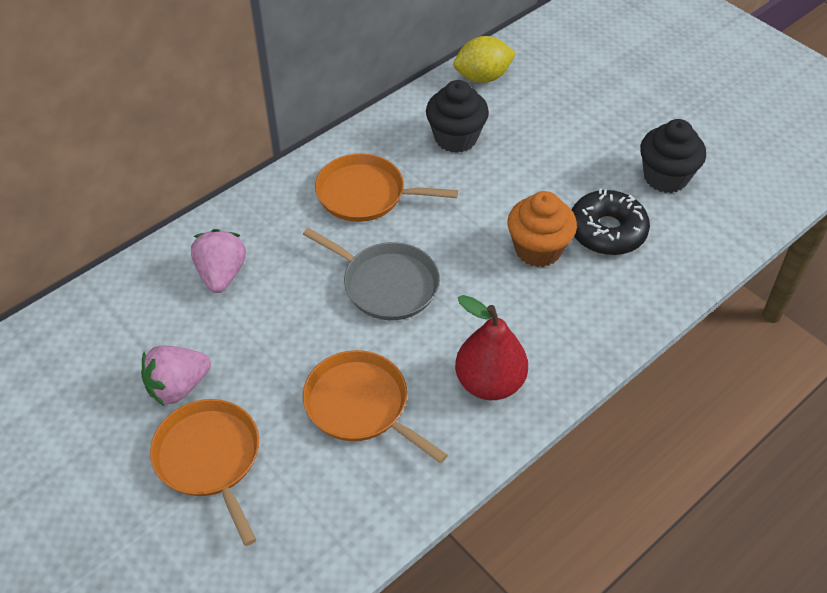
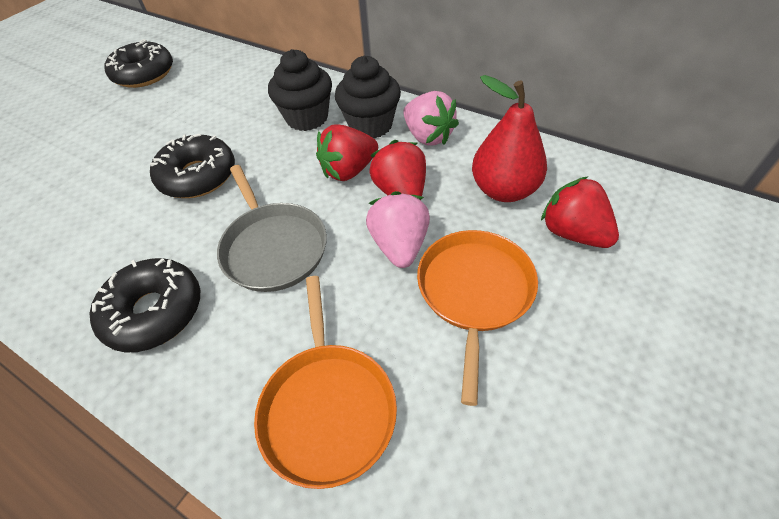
black donut: [571,188,650,255] = 1 -> [90,258,200,352] [104,39,173,88] [150,134,235,198] = 3
orange cupcake: [508,191,577,267] = 1 -> none = 0
orange pan: [150,399,259,546] [303,350,448,463] [315,153,458,222] = 3 -> [254,276,397,489] [417,230,538,406] = 2
red strawberry: none = 0 -> [316,124,378,181] [370,140,426,196] [541,176,619,248] = 3
yellow lemon: [453,36,516,83] = 1 -> none = 0

